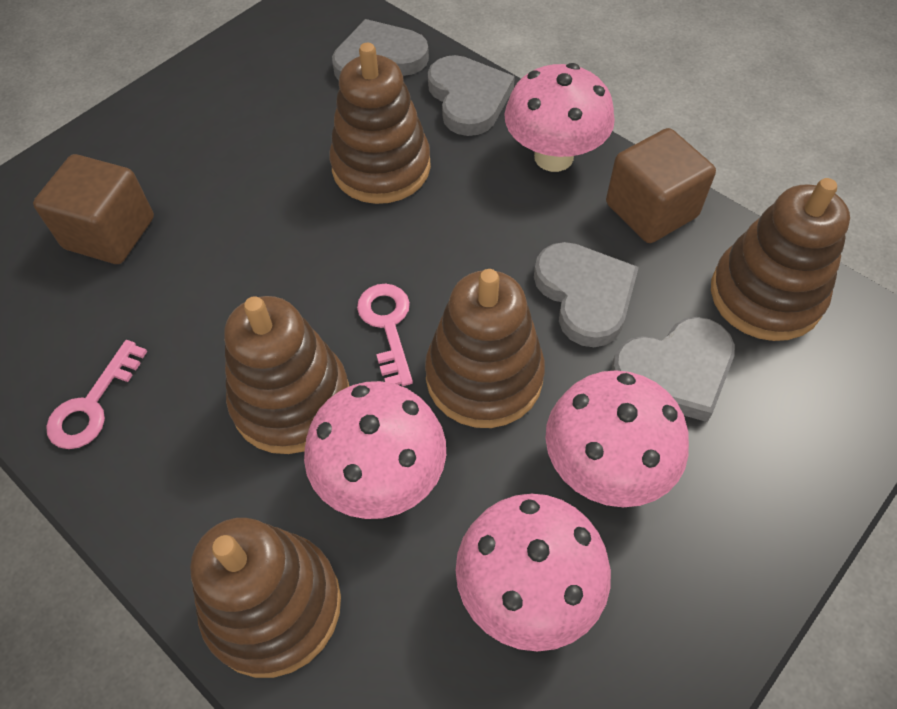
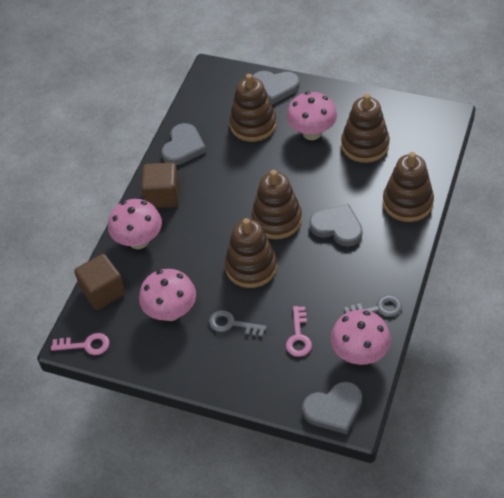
grey key: none = 0 -> [209,310,267,337] [344,295,402,317] = 2

